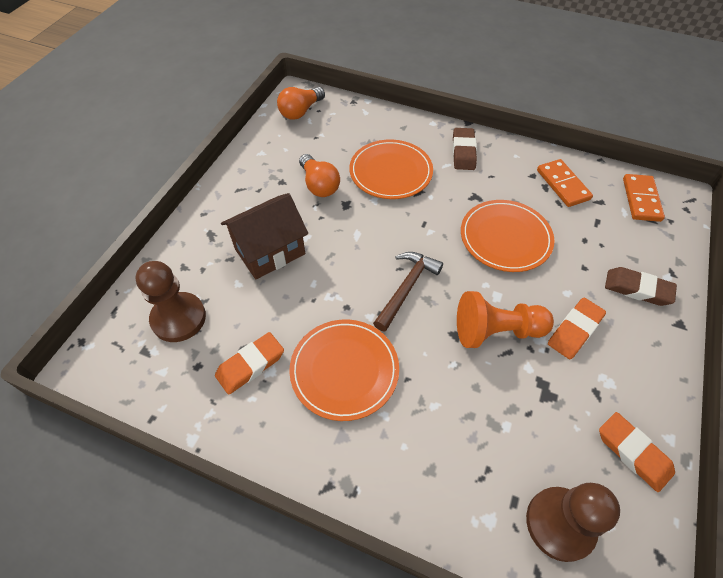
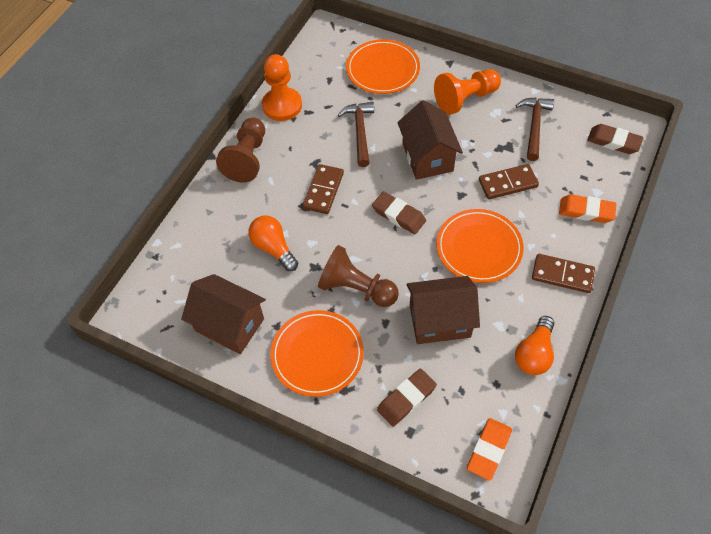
brown domino: none = 0 -> [303,164,344,214] [479,164,539,199] [532,254,595,293] = 3
brown eraser: [453,128,477,170] [605,267,677,306] = 2 -> [372,192,426,234] [377,369,437,427] [587,124,643,154] = 3
brown hammer: [373,252,443,332] = 1 -> [338,102,374,167] [515,98,554,161] = 2
brown house: [221,193,308,279] = 1 -> [181,274,266,354] [397,100,463,180] [407,276,480,344] = 3
orange domino: [537,159,593,207] [623,174,665,222] = 2 -> none = 0
orange eraser: [215,332,284,395] [548,298,606,359] [599,412,675,492] = 3 -> [467,418,512,481] [559,194,616,223] = 2
orange pawn: [457,291,554,348] = 1 -> [262,54,302,121] [434,69,501,115] = 2

